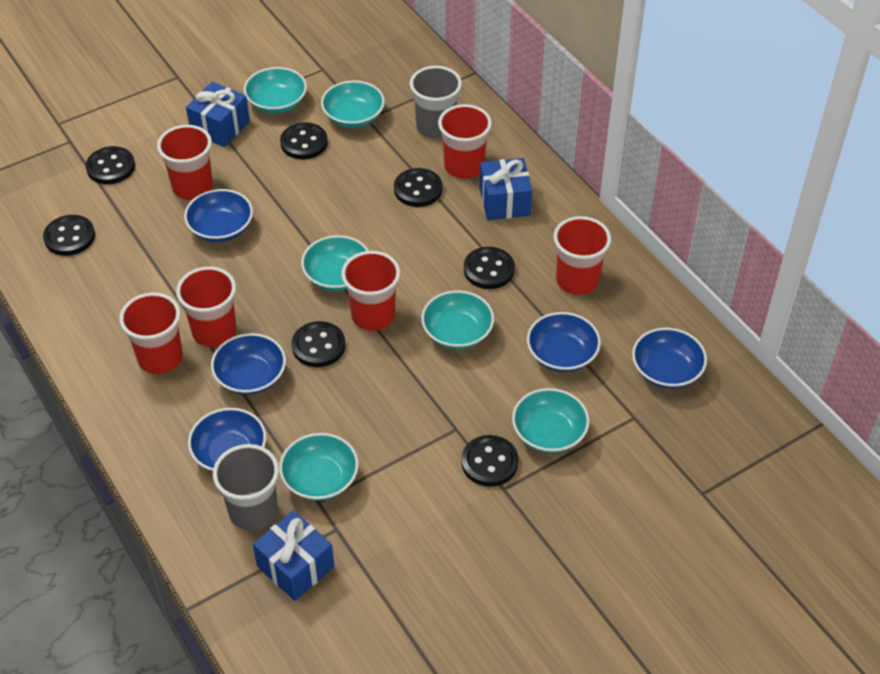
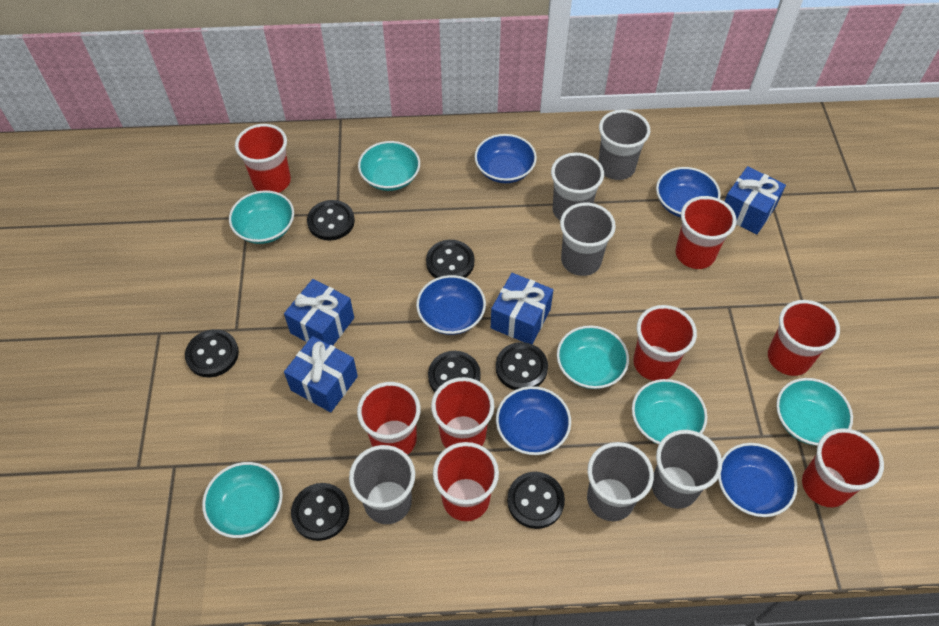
blue gift: [186,82,250,147] [253,510,334,601] [480,158,532,220] = 3 -> [284,279,354,346] [284,336,358,412] [491,273,553,344] [724,166,786,234] = 4
grey cup: [213,444,279,531] [410,66,462,139] = 2 -> [349,445,415,524] [551,153,604,220] [560,203,616,276] [587,442,654,521] [598,110,650,180] [652,430,722,509] = 6
red cup: [119,292,183,374] [157,125,213,200] [176,267,237,347] [341,251,400,331] [438,104,492,179] [553,216,611,295] = 6 -> [235,124,291,193] [357,382,420,455] [431,377,494,448] [433,442,499,521] [633,305,697,381] [675,196,737,269] [768,300,840,376] [802,428,884,507] = 8

